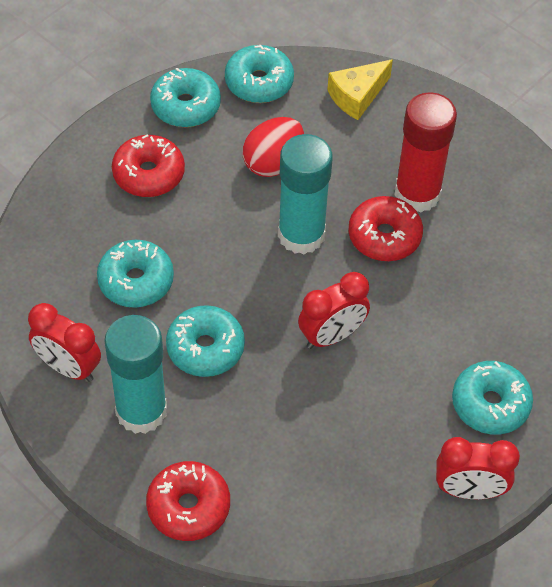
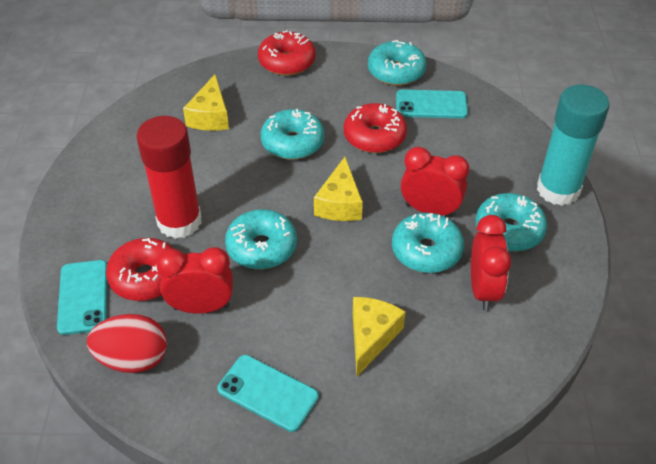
turquoise glue stick: [105,315,167,434] [278,134,333,254] = 2 -> [537,85,610,206] = 1
turquoise phone: none = 0 -> [57,260,107,335] [218,355,319,432] [396,90,468,118] = 3
yellow cheese: [327,59,393,120] = 1 -> [183,74,229,131] [314,157,363,221] [353,297,406,376] = 3

